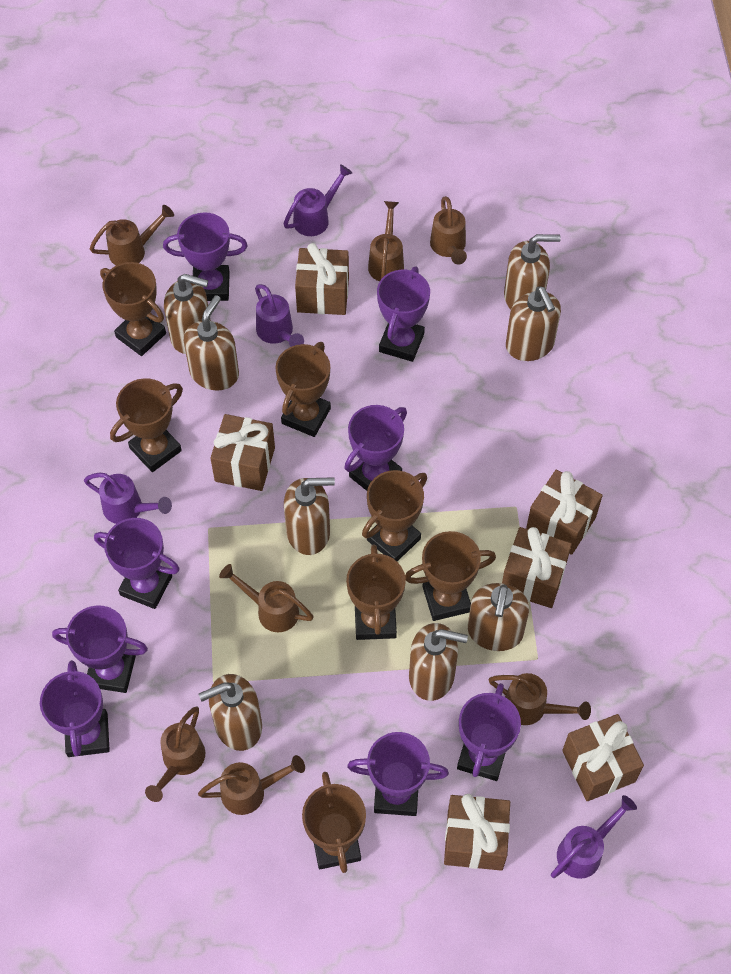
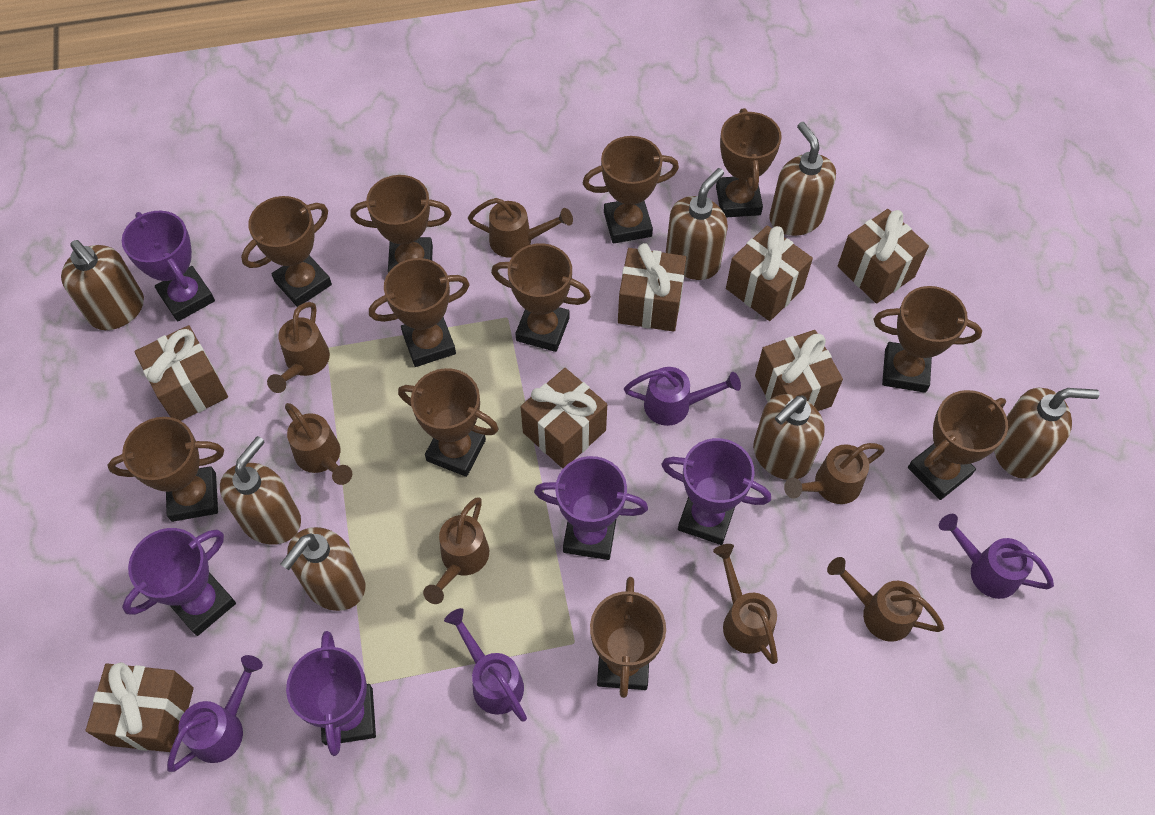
brown gift: [211,414,275,491] [295,243,349,315] [444,794,510,871] [502,527,572,608] [526,470,603,555] [562,714,644,801] = 6 -> [86,662,194,752] [134,325,228,421] [521,368,607,469] [618,243,686,332] [726,225,813,321] [755,330,843,411] [838,209,929,304] = 7
brown soap dispenser: [164,274,208,354] [184,295,239,391] [199,674,262,751] [284,477,335,555] [409,623,468,701] [468,583,529,651] [504,234,561,310] [506,286,561,361] = 8 -> [61,240,144,330] [220,436,301,545] [280,527,365,611] [666,168,728,280] [753,394,825,480] [769,122,836,236] [994,388,1100,479] = 7
brown trophy: [100,262,166,356] [110,378,183,472] [275,342,331,437] [302,772,366,873] [346,544,406,640] [362,470,427,561] [405,531,496,621] = 7 -> [108,417,224,522] [241,196,332,307] [351,175,451,273] [369,258,470,367] [398,368,499,477] [491,243,591,352] [583,136,679,244] [590,577,666,698] [716,108,782,217] [874,286,982,393] [908,390,1008,500] = 11
purple trophy: [40,660,110,757] [52,605,148,693] [94,518,180,609] [163,212,248,301] [344,405,407,491] [347,732,449,816] [377,267,430,362] [457,683,521,781] = 8 -> [122,211,215,322] [122,528,236,636] [286,631,376,756] [534,456,648,560] [661,438,771,545] = 5

